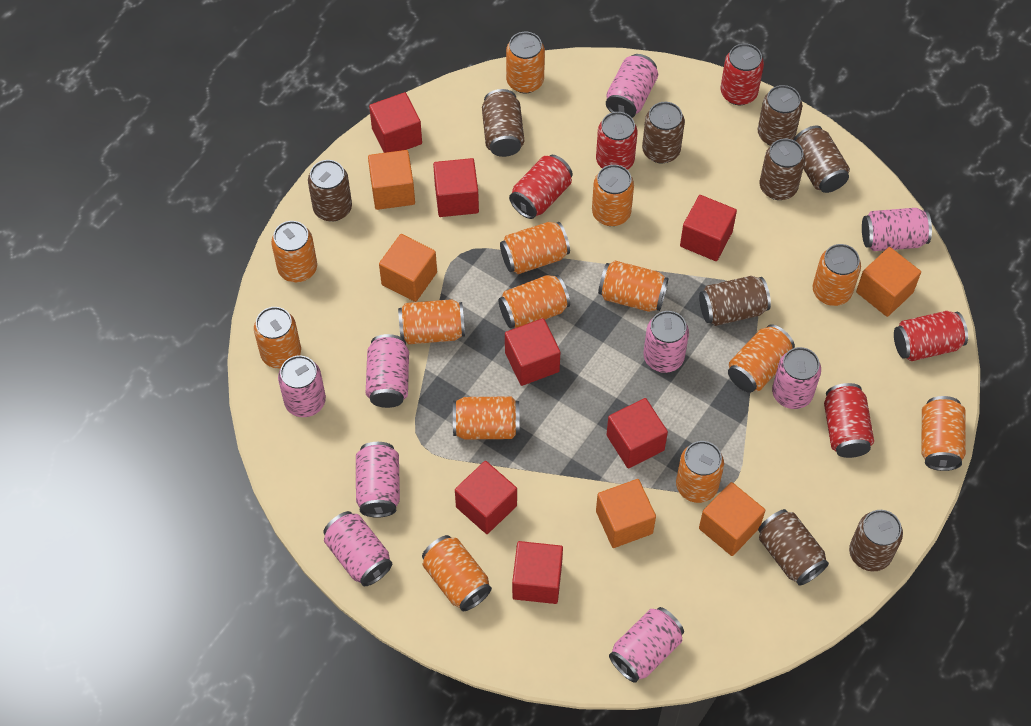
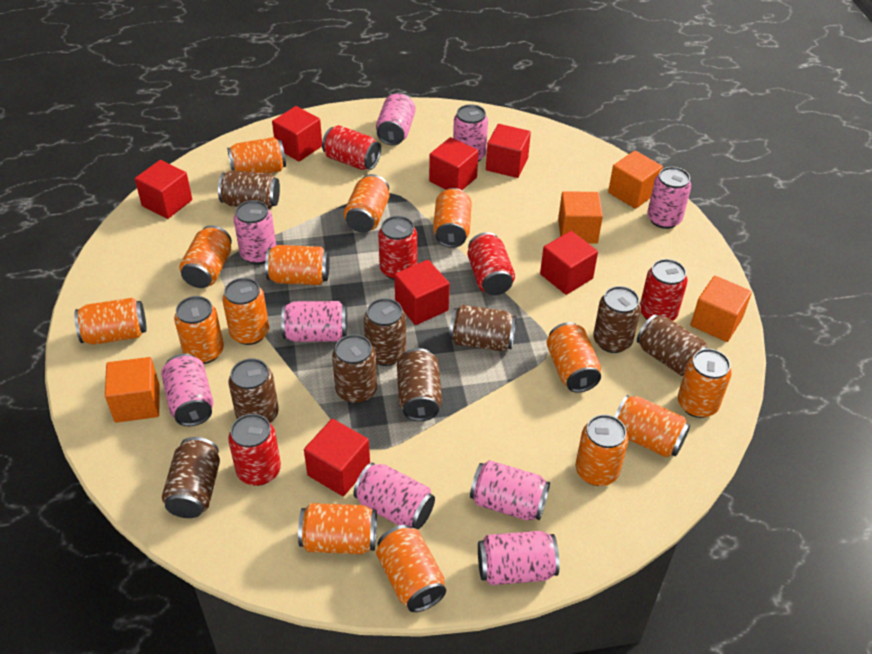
orange cube: [368,150,415,210] [379,234,437,302] [596,479,656,548] [699,482,765,556] [856,247,921,317] = 5 -> [105,357,159,423] [558,191,603,244] [608,151,663,209] [691,276,752,342] = 4

